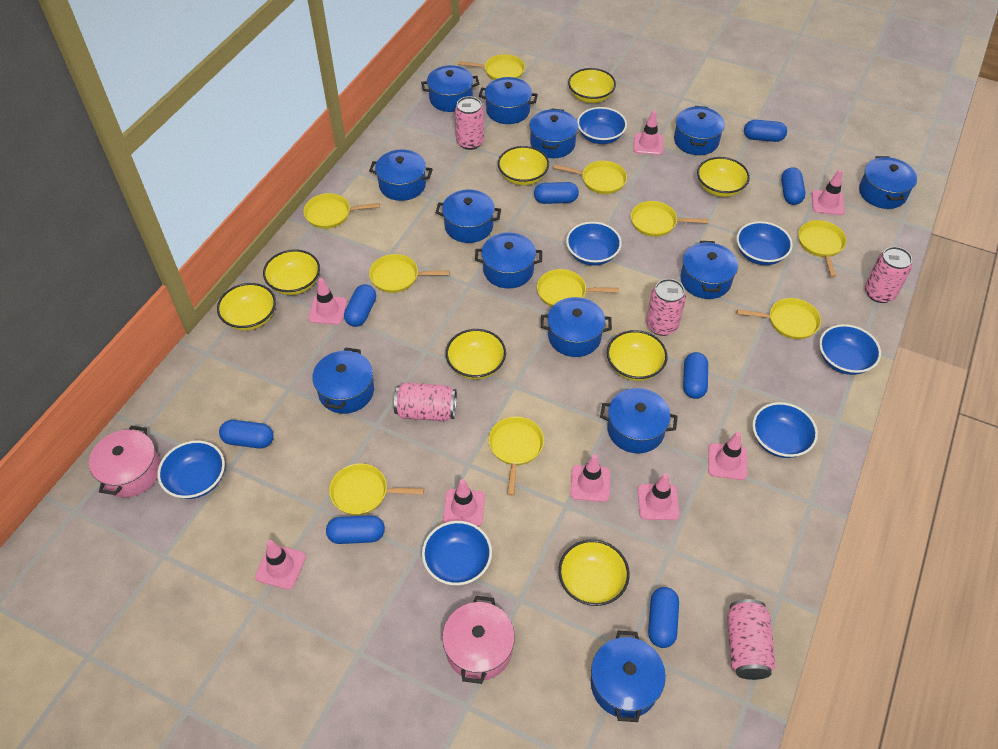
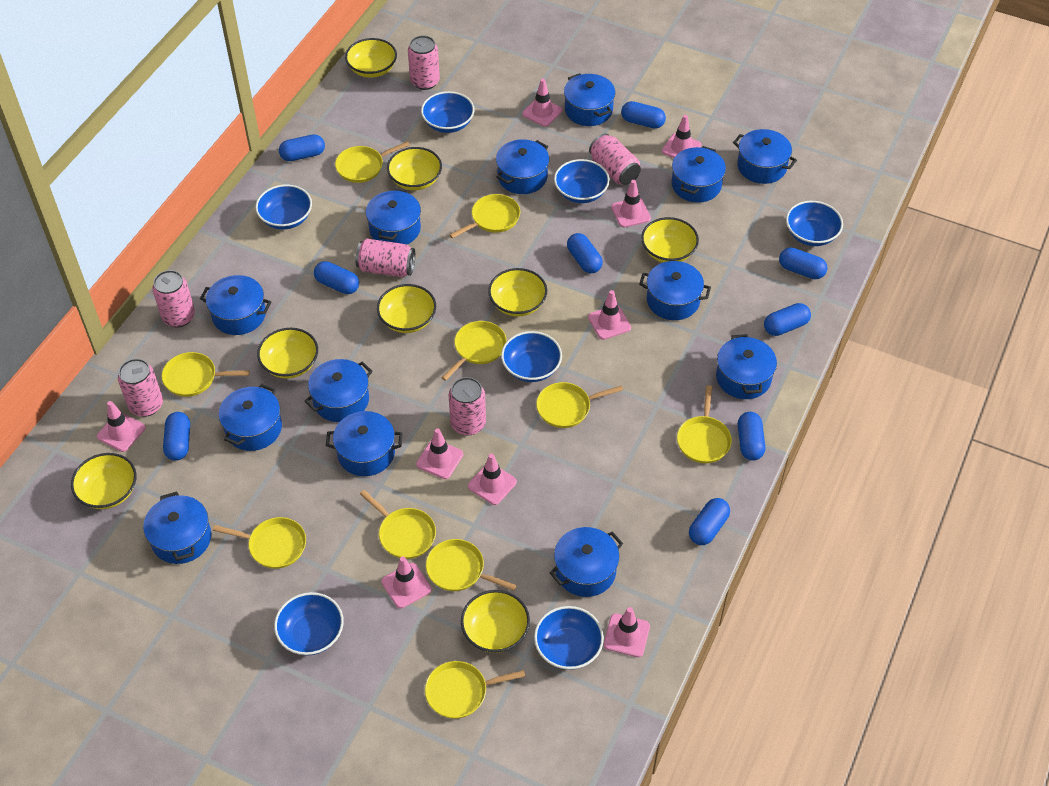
blue capsule: [219,420,274,448] [326,515,385,544] [344,284,376,327] [534,182,579,204] [648,587,679,648] [683,352,708,399] [744,120,787,142] [781,167,806,205] = 8 -> [163,412,190,461] [279,134,325,161] [314,261,359,294] [567,233,603,273] [621,101,666,129] [689,498,730,545] [738,412,765,461] [764,303,811,336] [779,248,827,279] = 9
pink can: [394,382,457,421] [455,96,484,150] [646,279,686,336] [727,599,776,680] [865,247,912,303] = 5 -> [118,359,163,417] [152,270,195,328] [356,239,415,277] [408,35,440,90] [448,377,486,436] [589,134,641,185] = 6
pink pot: [89,426,161,498] [442,596,515,684] = 2 -> none = 0
pink traffic cone: [255,540,306,590] [308,278,347,325] [443,479,485,527] [570,454,610,502] [633,111,664,155] [638,473,679,520] [708,432,747,480] [812,169,845,215] = 8 -> [97,401,146,452] [381,557,432,608] [416,428,463,479] [468,453,517,505] [522,79,562,127] [588,290,631,340] [604,607,650,657] [611,180,651,228] [662,115,702,158] = 9

